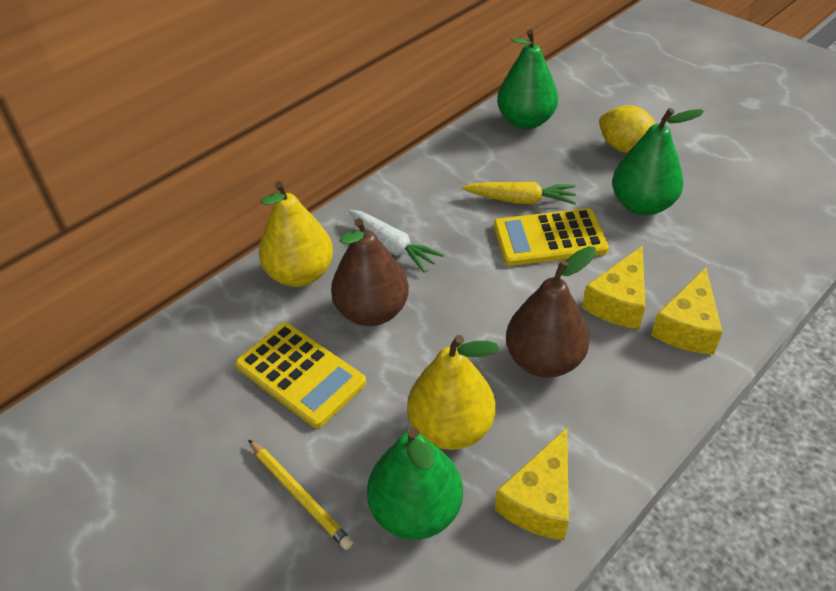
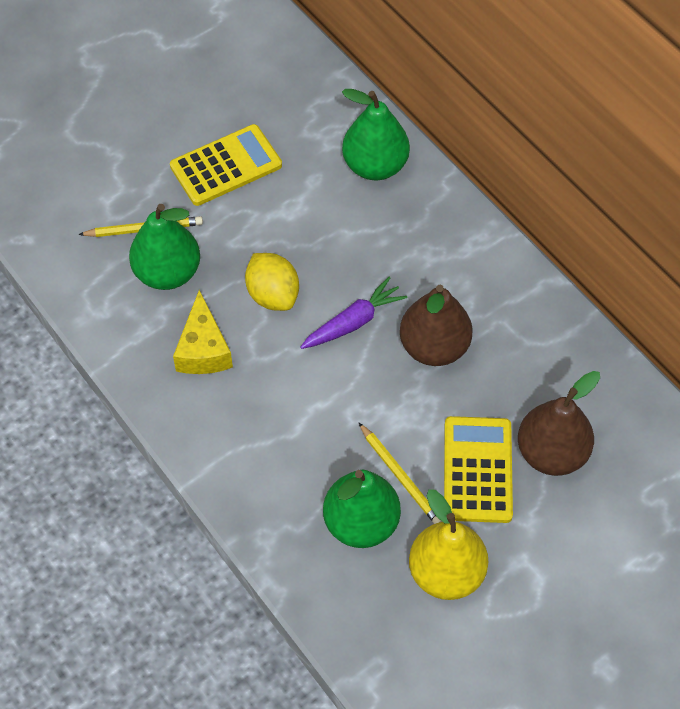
purple carrot: none = 0 -> [300,277,408,349] = 1
white carrot: [348,210,444,273] = 1 -> none = 0
yellow carrot: [462,182,576,204] = 1 -> none = 0
yellow cheese: [495,428,569,540] [582,246,645,329] [651,267,723,354] = 3 -> [173,290,233,374] = 1
yellow pear: [259,181,333,287] [407,335,499,450] = 2 -> [409,489,488,600] = 1
yellow pencil: [248,439,353,550] = 1 -> [78,216,203,237] [359,423,442,524] = 2

